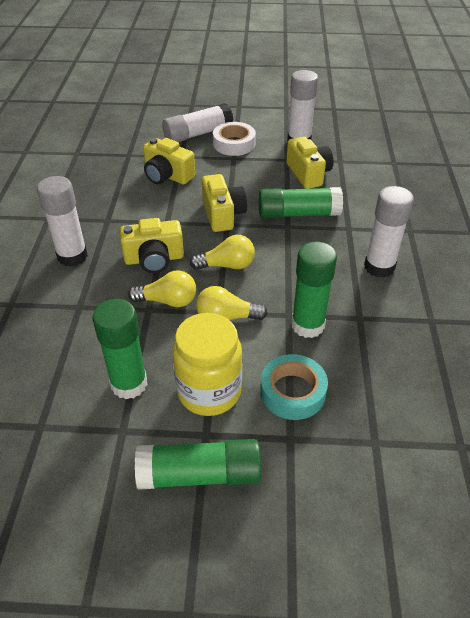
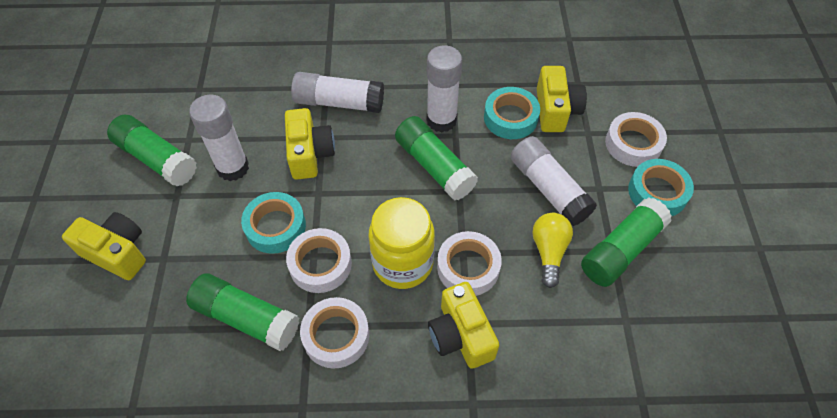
turquoise tape: [260,354,328,420] = 1 -> [241,192,306,254] [484,87,540,139] [628,159,694,216] = 3
white tape: [213,122,256,156] = 1 -> [286,228,352,293] [300,297,369,369] [437,231,502,296] [605,112,667,167] = 4
yellow light bulb: [128,270,196,307] [190,235,255,270] [196,286,268,320] = 3 -> [532,213,573,288] = 1

